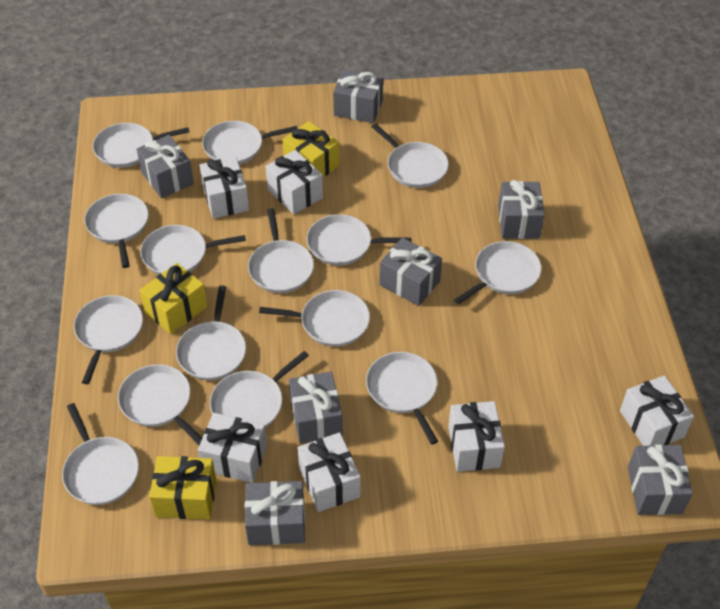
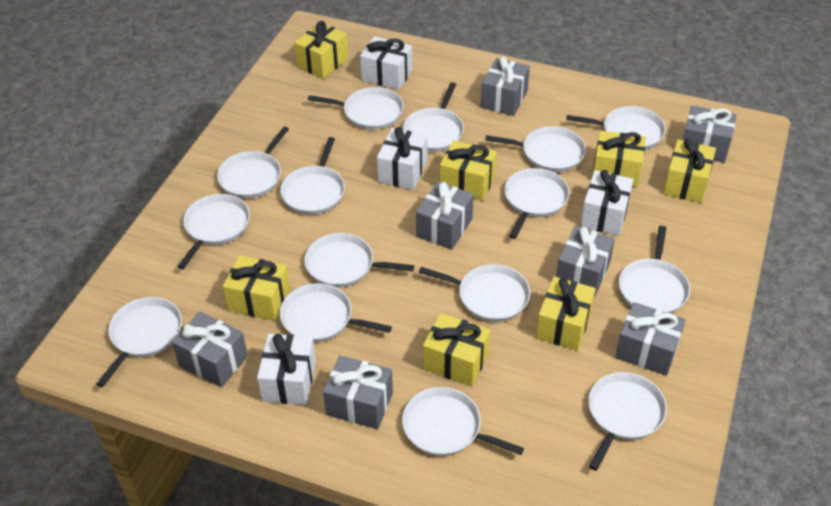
white gift: [198,413,267,483] [200,157,249,219] [265,150,323,215] [297,432,361,512] [448,401,505,472] [620,375,694,446] = 6 -> [257,334,316,405] [360,36,412,90] [377,127,427,190] [580,170,633,236] = 4
yellow gift: [139,263,208,334] [149,456,216,520] [282,121,340,178] = 3 -> [223,255,290,321] [295,21,348,79] [423,313,490,387] [440,140,497,201] [536,277,596,351] [593,131,646,187] [663,139,716,203] = 7

